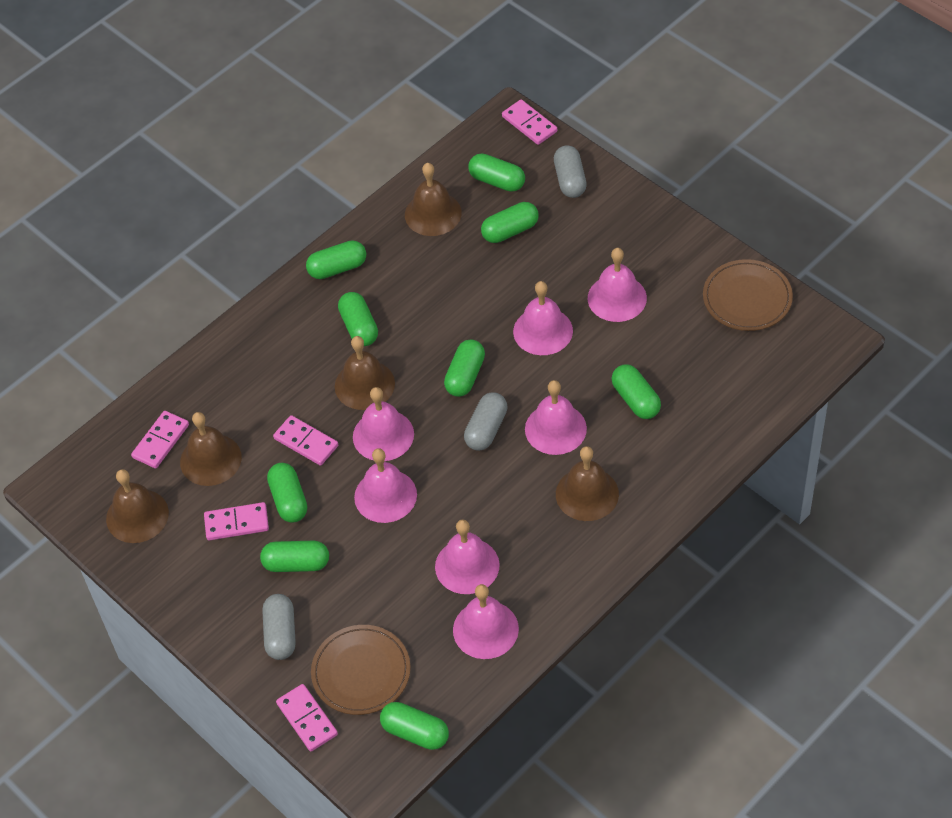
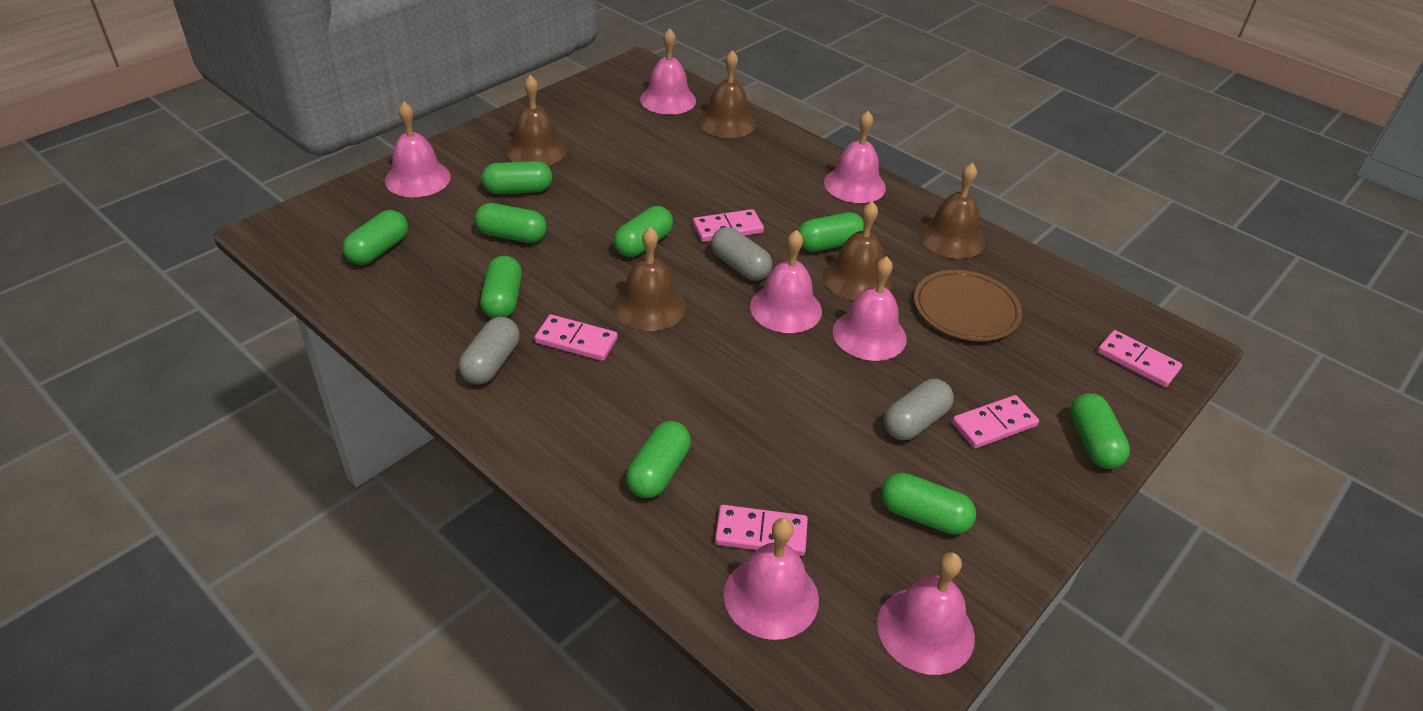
brown plate: [311,625,411,715] [703,259,793,331] = 2 -> [914,270,1022,341] = 1

